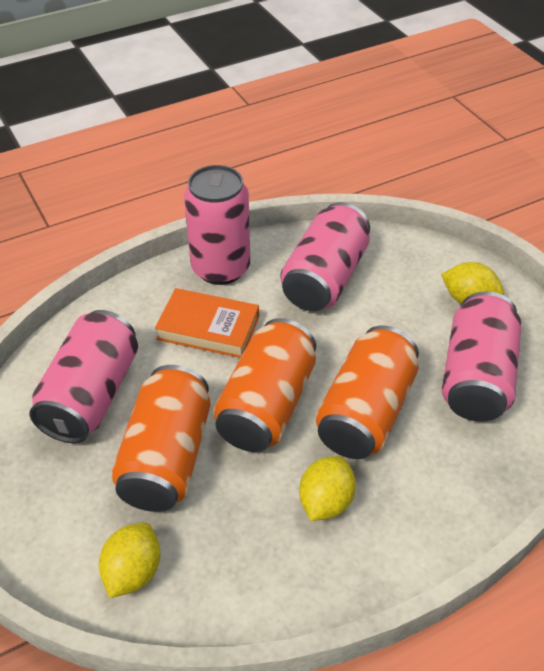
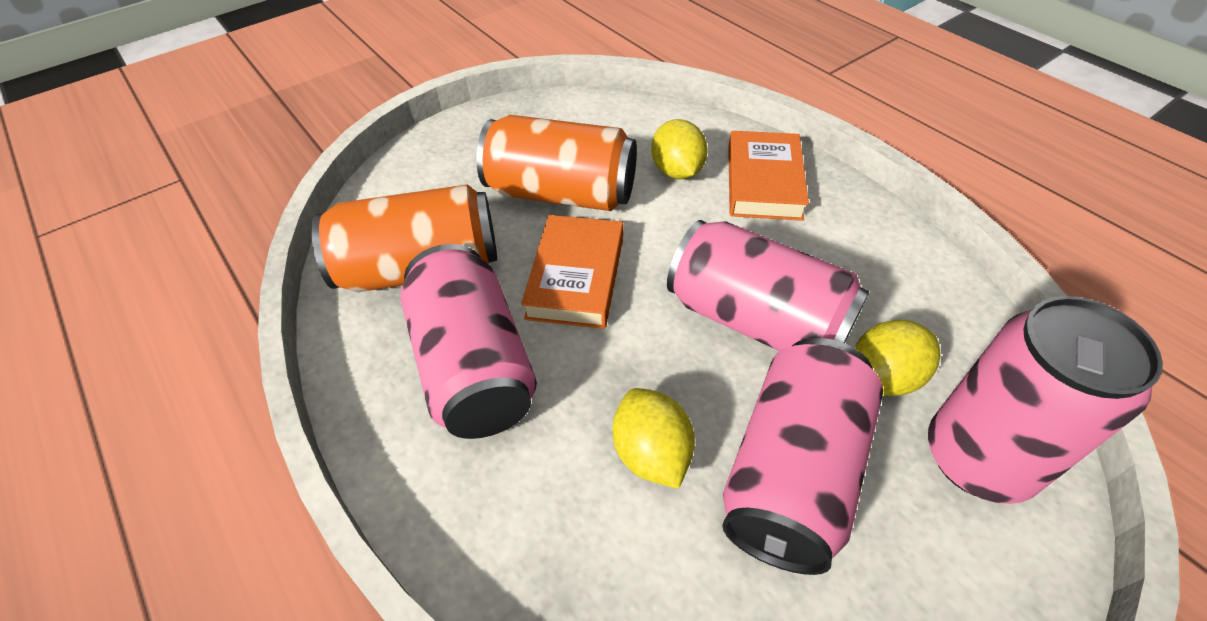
orange book: [155,288,259,358] = 1 -> [521,215,623,329] [728,131,809,221] = 2
orange can: [111,365,211,512] [213,318,316,452] [315,325,419,459] = 3 -> [311,184,497,292] [476,115,637,211] = 2

